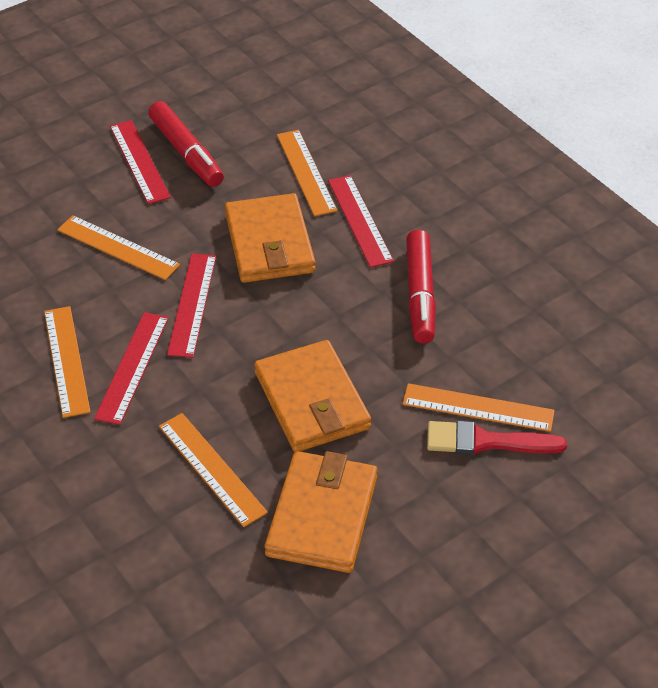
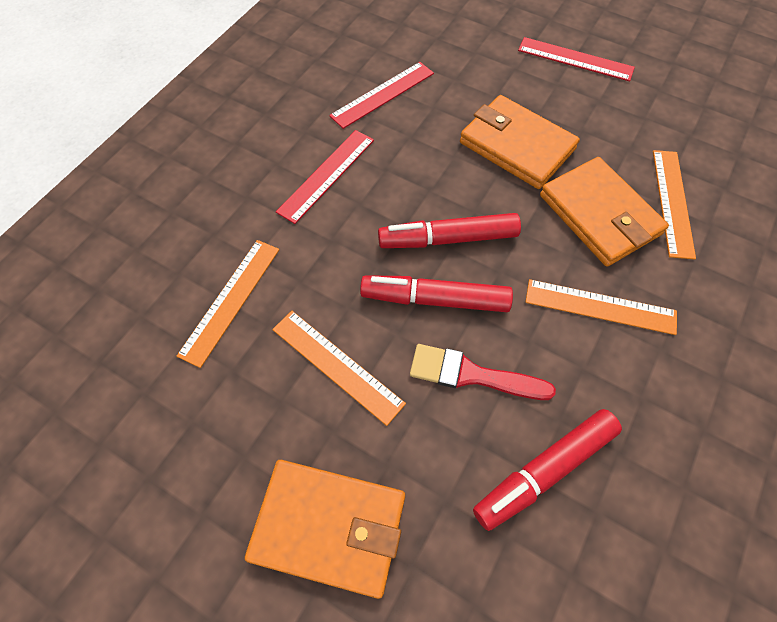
orange ruler: [44,306,91,418] [57,215,180,280] [159,413,268,527] [277,130,337,216] [402,383,555,432] = 5 -> [177,240,279,368] [272,311,406,426] [525,279,677,335] [653,150,696,260] = 4
red marker: [148,101,224,187] [406,229,436,344] = 2 -> [360,275,513,312] [378,213,521,248] [473,409,622,531] = 3
red ruler: [94,312,169,425] [110,120,171,204] [167,254,216,358] [328,175,394,268] = 4 -> [276,130,374,224] [329,62,434,129] [518,37,635,81] = 3

